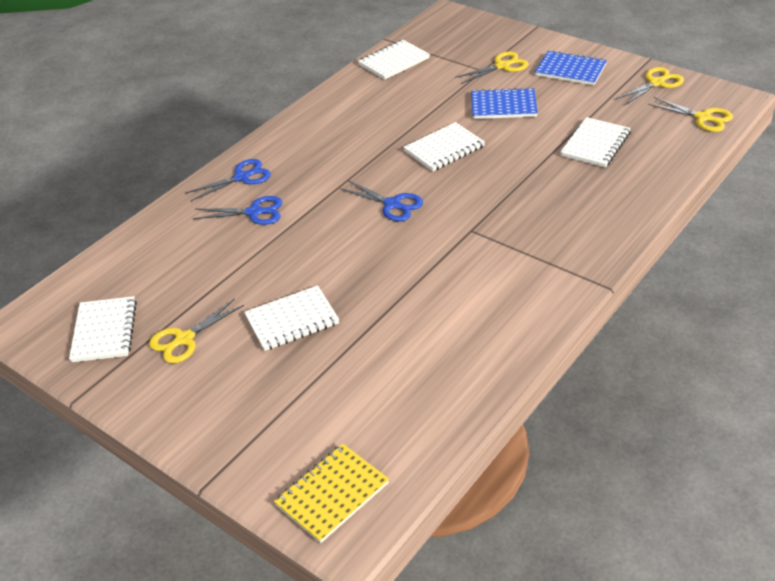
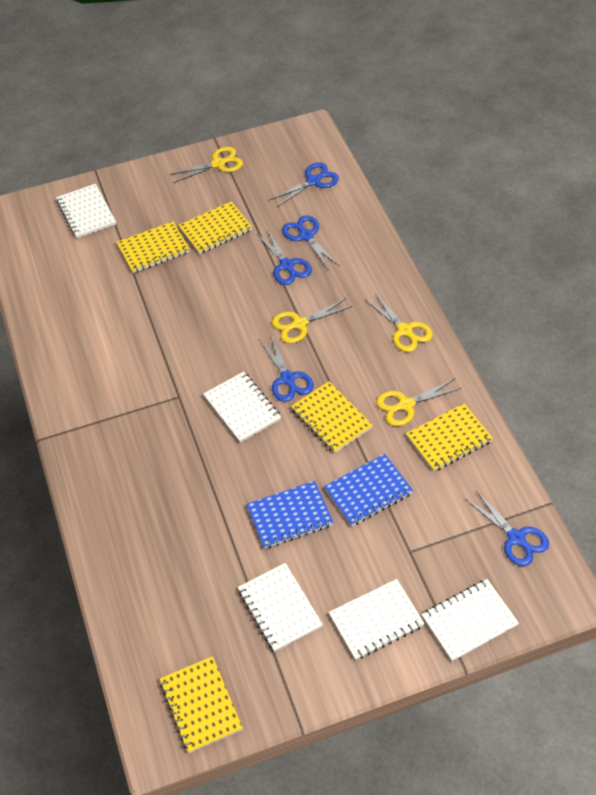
blue scissors: [186,159,271,201] [193,196,282,225] [340,180,423,222] = 3 -> [256,228,312,285] [259,334,314,402] [270,162,339,207] [282,215,339,270] [466,490,549,566] = 5
yellow notebook: [274,444,389,543] = 1 -> [116,221,190,273] [160,656,243,753] [178,201,252,254] [291,381,373,453] [406,403,493,472] = 5

